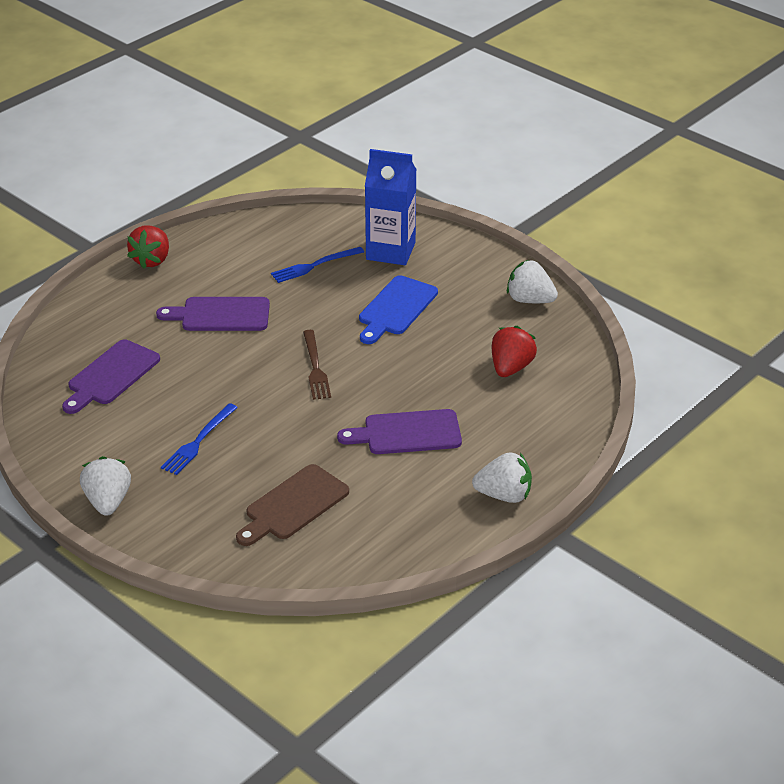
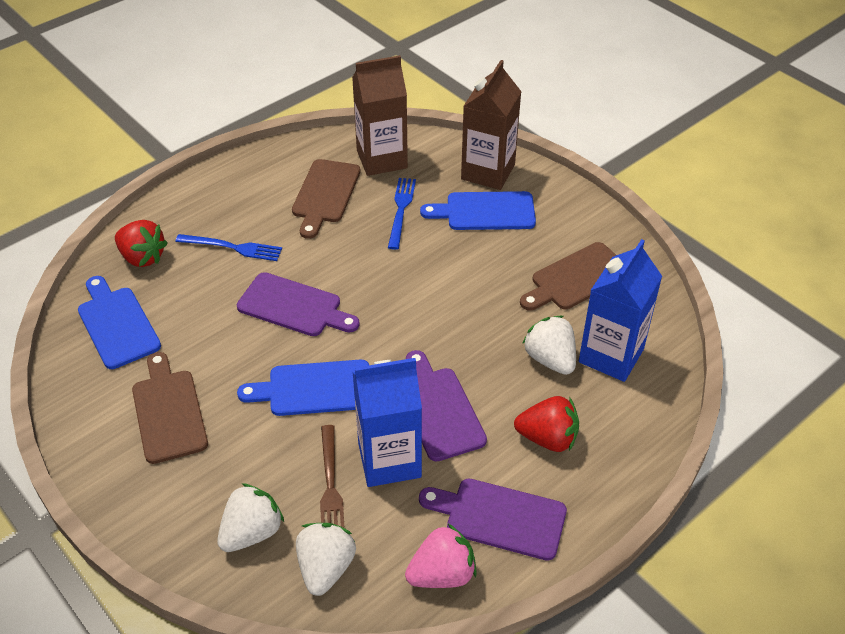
blue carton: [365,149,417,265] = 1 -> [352,358,422,487] [579,239,662,382] = 2
blue cutting board: [359,275,438,344] = 1 -> [78,276,161,369] [237,360,369,416] [420,191,536,230] = 3
brown carton: none = 0 -> [352,55,408,176] [461,60,522,190] = 2
brown cutting board: [236,464,349,546] = 1 -> [132,352,208,464] [292,159,360,239] [520,242,616,311] = 3
pink strawberry: none = 0 -> [405,524,477,588] = 1

